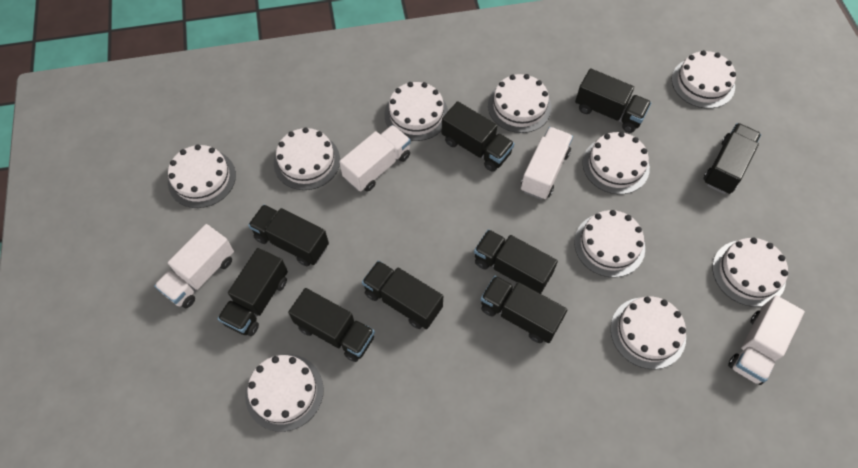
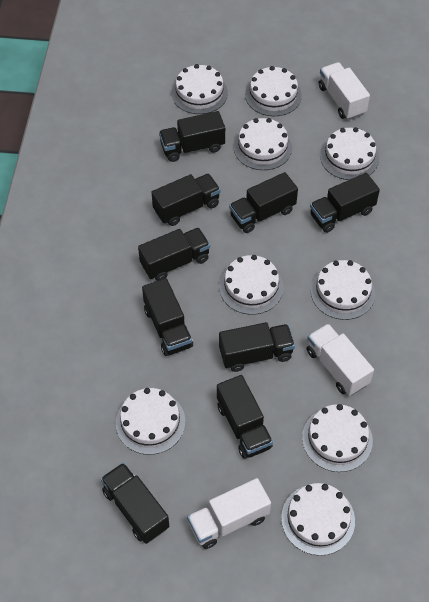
white cake: [168,144,236,208] [245,354,324,432] [274,127,340,190] [385,82,448,141] [488,74,552,133] [574,210,645,278] [582,132,650,194] [610,297,686,369] [672,50,736,109] [712,238,788,307] = 10 -> [116,388,185,455] [171,64,228,114] [219,255,284,315] [233,118,292,170] [245,66,302,116] [281,483,355,556] [302,404,373,472] [311,260,375,320] [320,127,379,180] = 9
white truck: [154,224,234,308] [339,125,411,192] [521,127,573,200] [728,295,805,385] = 4 -> [187,478,271,549] [306,324,374,396] [318,62,370,120] = 3

